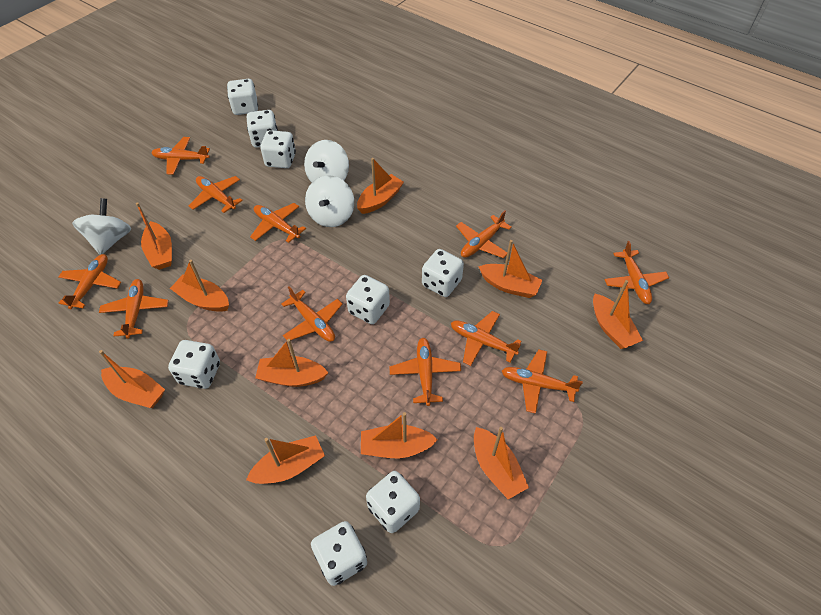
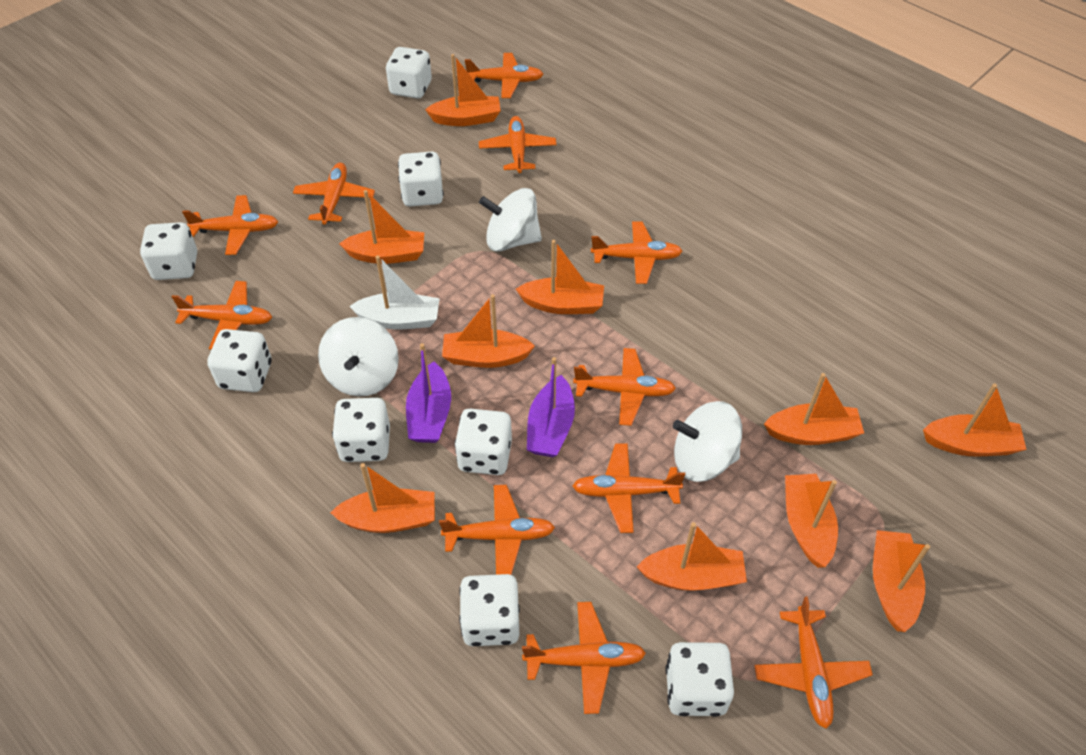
purple boat: none = 0 -> [406,343,451,443] [527,357,575,457] = 2
white boat: none = 0 -> [349,255,440,329] = 1

